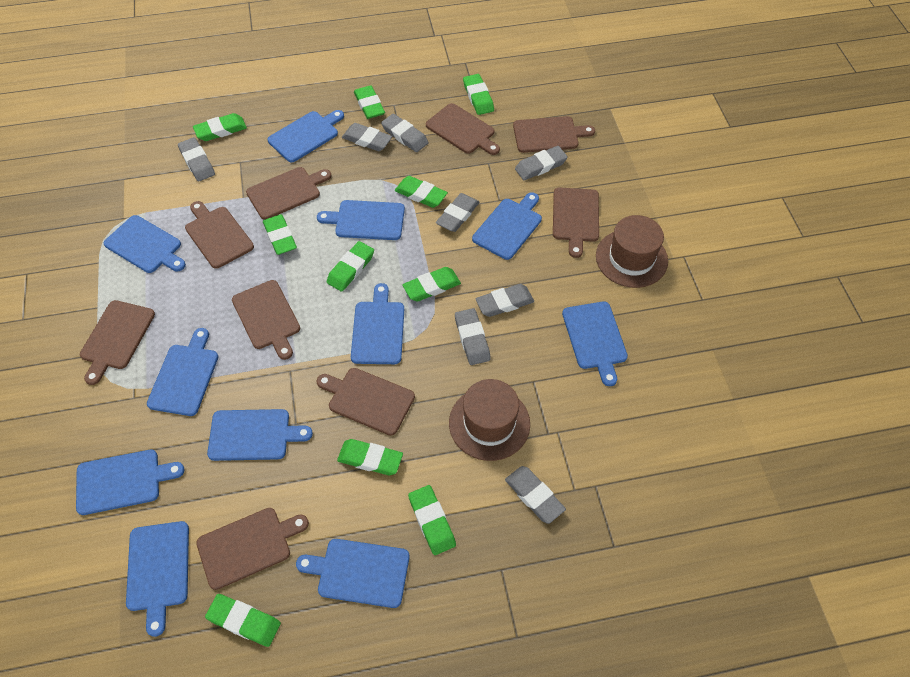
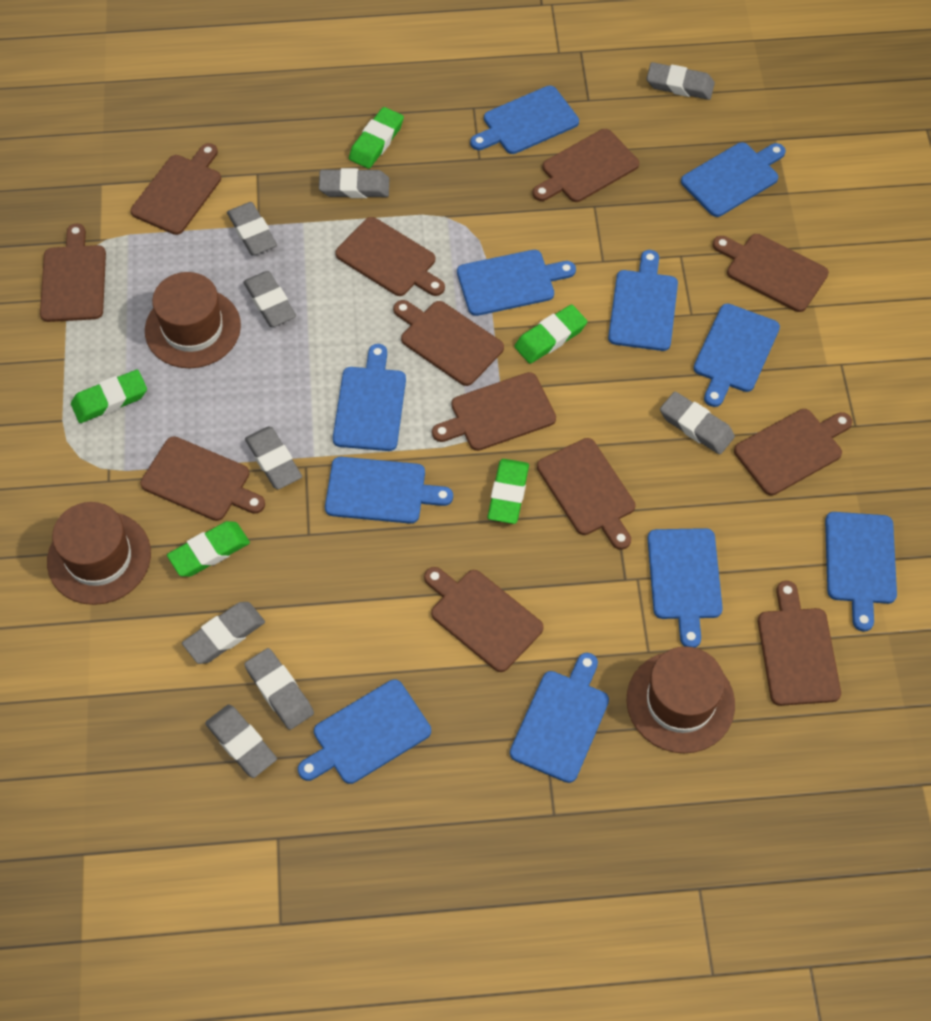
brown cutting board: [80,300,155,385] [185,201,254,269] [196,508,309,590] [232,280,300,360] [246,167,332,220] [316,368,415,436] [426,103,500,155] [513,116,595,153] [553,187,599,258] = 9 -> [40,224,106,322] [130,143,221,235] [140,436,265,521] [335,217,445,296] [393,300,504,386] [424,567,544,672] [432,372,556,451] [533,129,639,202] [537,438,636,550] [713,234,829,312] [734,409,852,496] [758,581,841,706] = 12
brown hat: [449,379,530,461] [596,215,668,288] = 2 -> [47,502,151,605] [145,272,241,368] [627,646,735,753] = 3
green eraser: [193,113,247,141] [205,594,281,647] [263,214,297,255] [327,241,374,292] [337,439,403,475] [354,85,385,119] [395,176,448,208] [402,267,461,302] [408,485,456,555] [463,74,494,115] = 10 -> [71,369,147,423] [167,521,250,577] [349,107,404,169] [487,459,529,524] [514,305,587,364] = 5
grey eraser: [178,137,215,182] [342,123,392,151] [381,114,429,152] [436,193,480,232] [455,308,491,365] [476,284,534,317] [505,466,566,524] [515,146,568,180] = 8 -> [182,602,265,664] [205,705,277,778] [227,202,277,256] [243,271,296,327] [244,648,314,730] [245,426,302,489] [319,168,389,198] [646,62,715,100] [660,391,735,455] = 9

